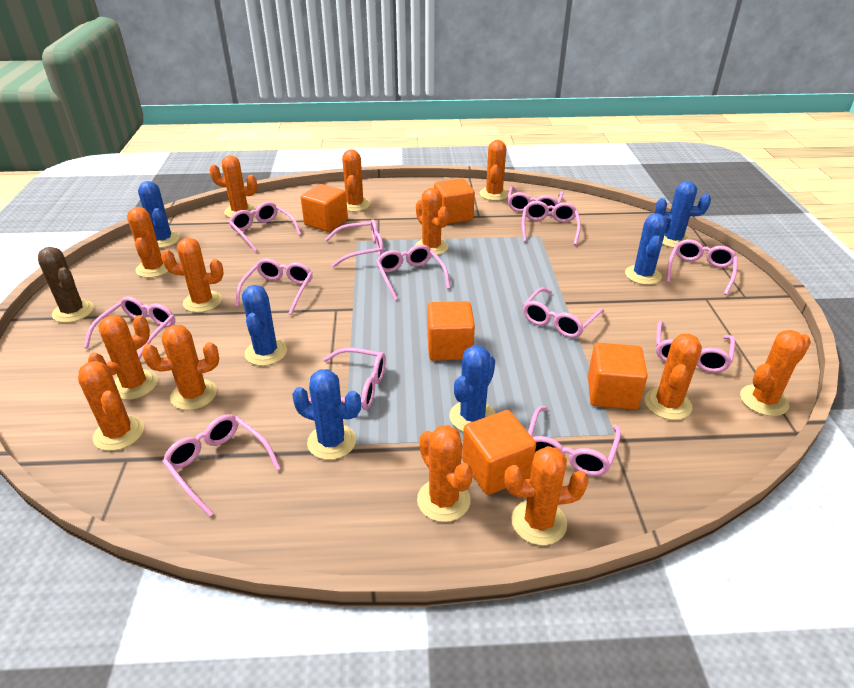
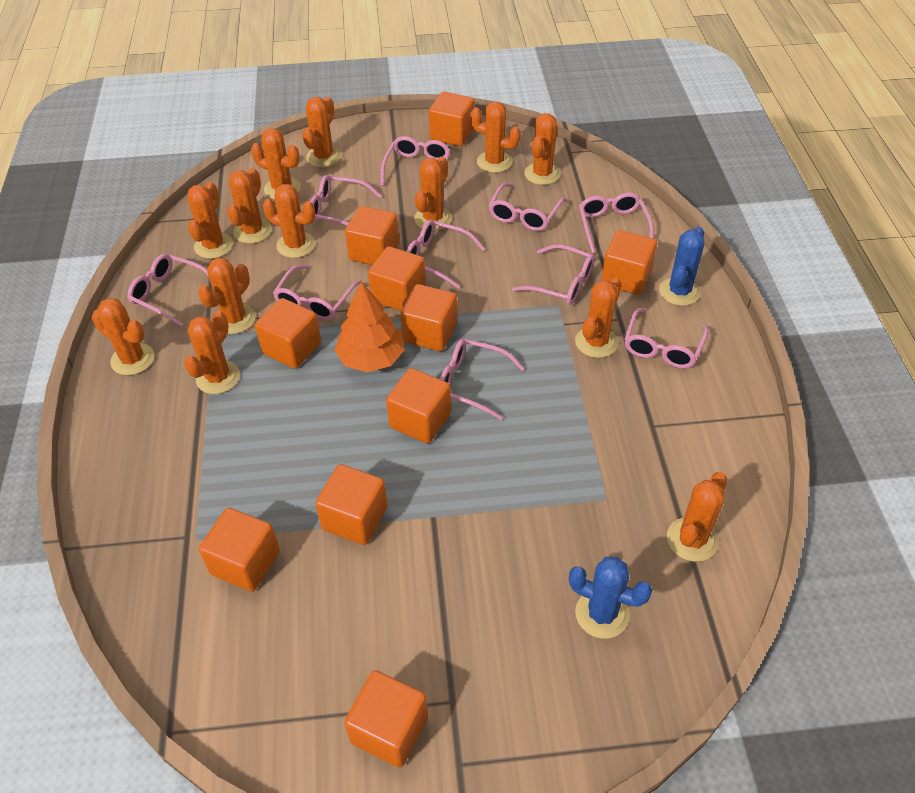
blue cactus: [138,181,180,248] [242,285,287,366] [292,369,361,460] [449,345,496,431] [625,213,667,285] [655,181,711,248] = 6 -> [569,557,652,639] [659,227,704,306] = 2
brown cactus: [38,247,94,323] = 1 -> none = 0
orange cube: [301,184,348,232] [427,301,475,361] [434,178,475,224] [462,410,536,495] [588,343,648,410] = 5 -> [199,508,280,592] [255,298,321,369] [315,464,388,545] [344,670,428,767] [345,206,399,265] [368,246,426,311] [386,368,451,444] [400,284,457,351] [429,91,475,146] [601,230,657,295] = 10
orange tree: none = 0 -> [334,282,405,372] = 1
pink glasses: [84,296,175,360] [162,414,281,517] [229,202,302,252] [235,258,313,315] [308,348,386,410] [325,219,384,267] [376,245,450,301] [507,186,564,215] [522,201,581,245] [523,287,604,338] [528,406,621,476] [656,321,735,373] [666,239,737,295] = 13 -> [128,254,208,327] [273,265,362,320] [310,175,382,226] [381,136,450,186] [406,220,485,289] [440,339,524,420] [489,183,565,231] [512,244,595,305] [579,193,654,254] [625,308,709,368] = 10

